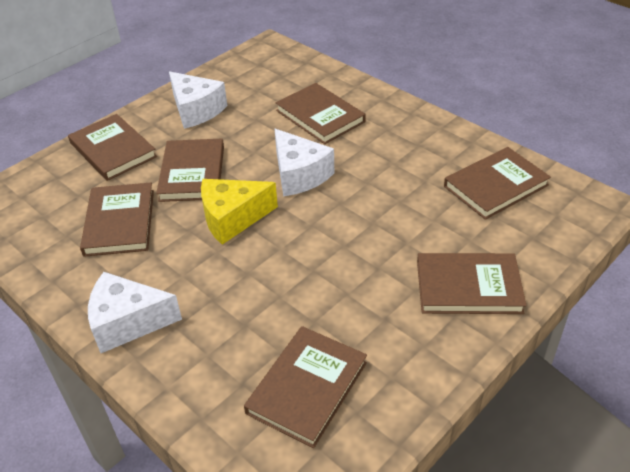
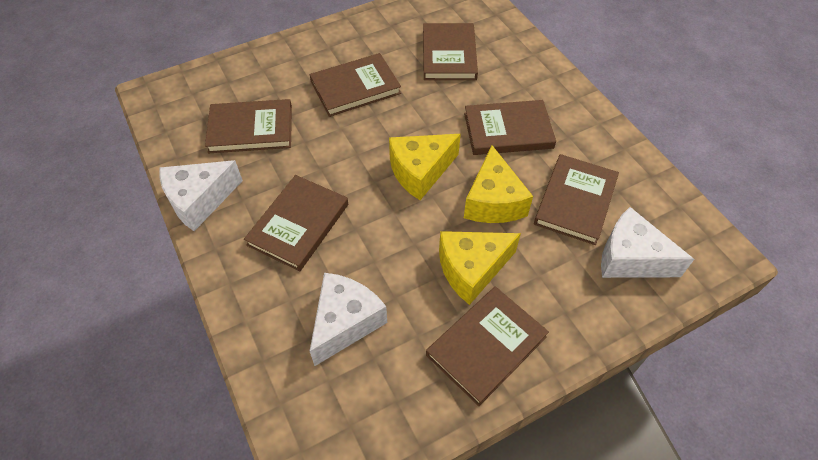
yellow cheese: [201,179,278,245] = 1 -> [389,134,461,200] [439,231,521,305] [464,145,533,223] = 3

